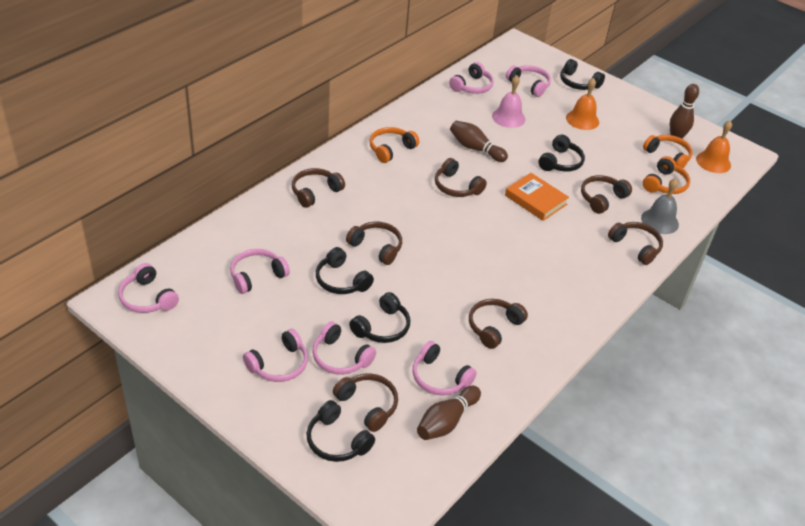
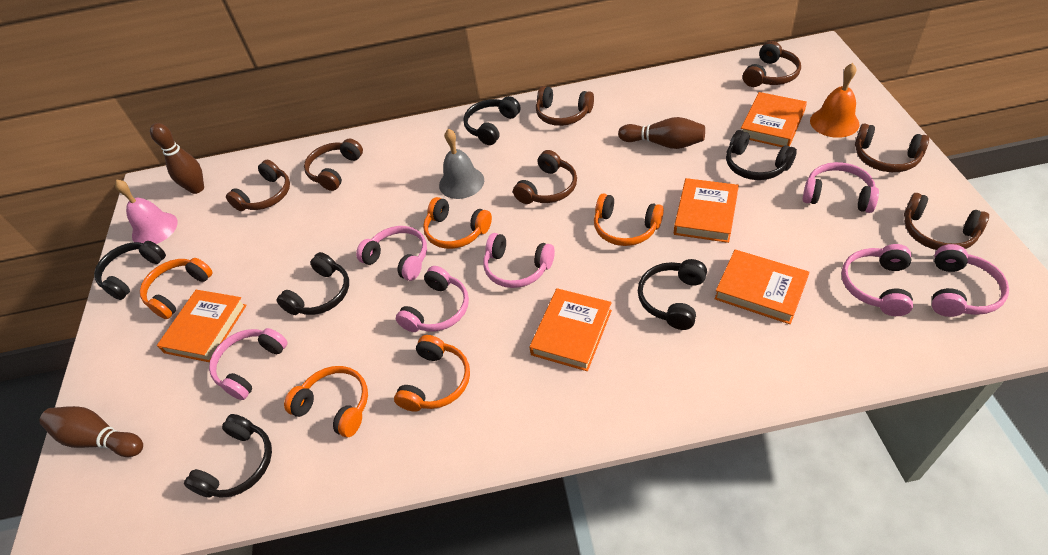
black headphones: [306,400,375,462] [316,247,374,294] [349,292,410,343] [538,135,585,172] [560,59,605,90] = 5 -> [94,241,166,300] [184,414,272,498] [277,252,349,315] [463,96,521,145] [638,259,707,330] [726,130,797,180] = 6
orange bell: [566,78,599,130] [696,120,732,173] = 2 -> [810,63,860,138] = 1
orange book: [505,173,569,221] = 1 -> [157,290,247,362] [529,288,612,371] [674,178,739,243] [714,250,810,324] [741,92,807,147] = 5
orange headphones: [369,127,419,163] [643,135,693,168] [643,156,690,194] = 3 -> [140,258,213,319] [284,366,368,437] [394,335,470,412] [423,197,492,249] [594,193,664,246] = 5

